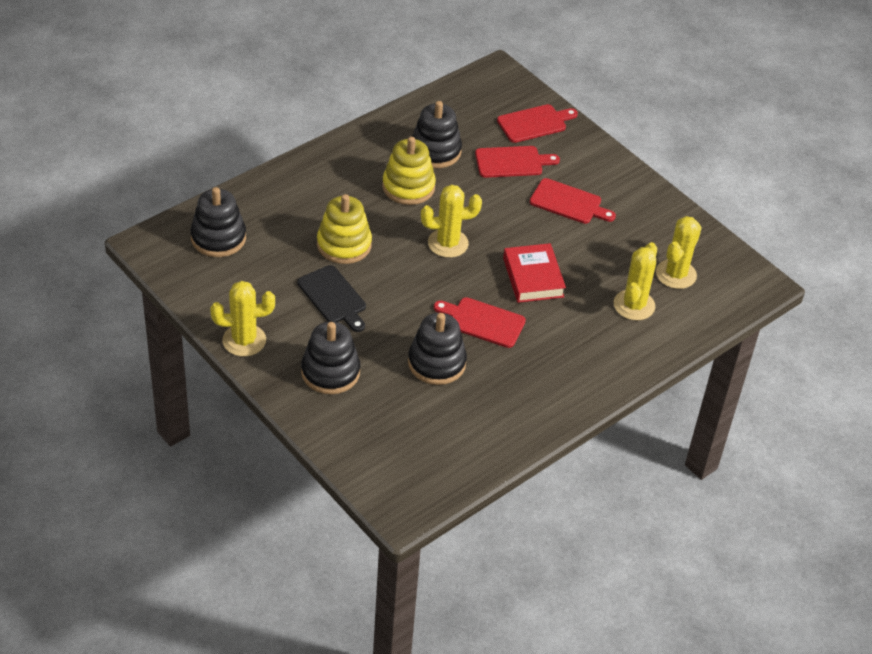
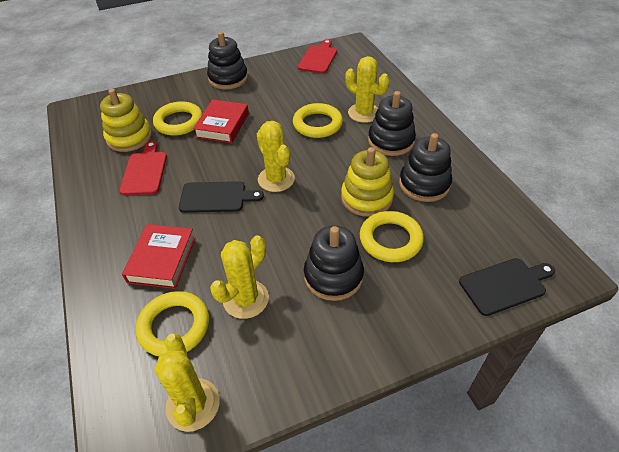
black cutting board: [297,265,366,332] = 1 -> [179,181,264,213] [459,258,555,316] = 2
red book: [503,243,566,303] = 1 -> [122,224,195,289] [193,99,249,143] = 2
red cutting board: [434,297,526,348] [475,146,560,178] [497,104,578,143] [530,178,616,224] = 4 -> [119,141,167,195] [298,39,337,74] = 2
yellow ring: none = 0 -> [136,291,209,356] [153,101,203,136] [293,103,343,138] [360,211,424,262] = 4

